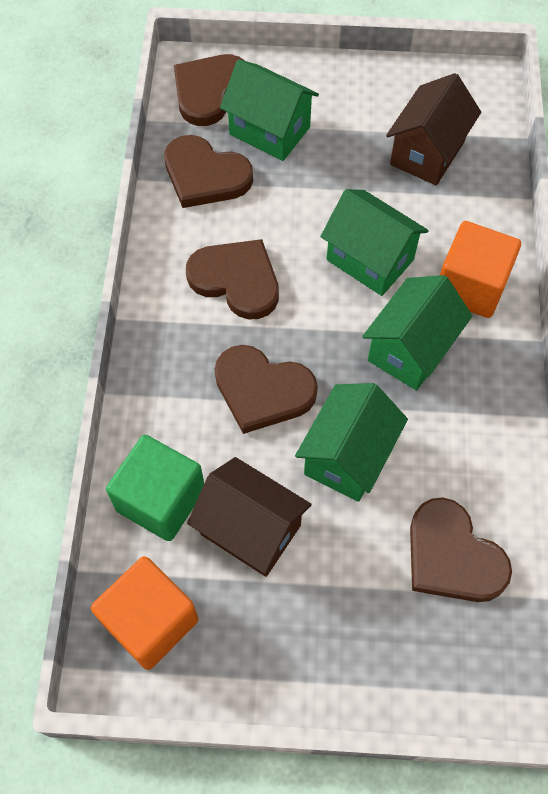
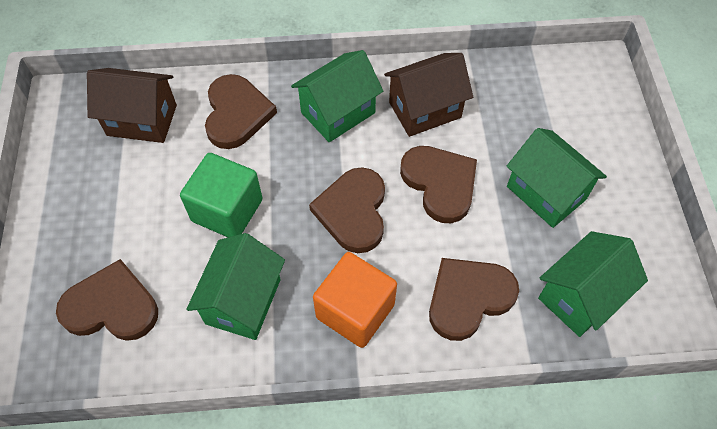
orange cube: [91,556,198,670] [440,221,521,318] = 2 -> [313,252,397,348] = 1

